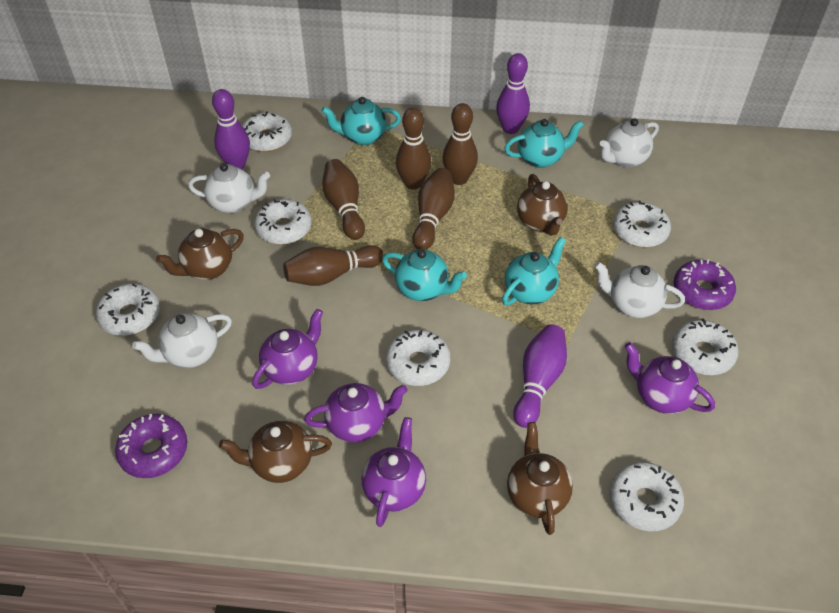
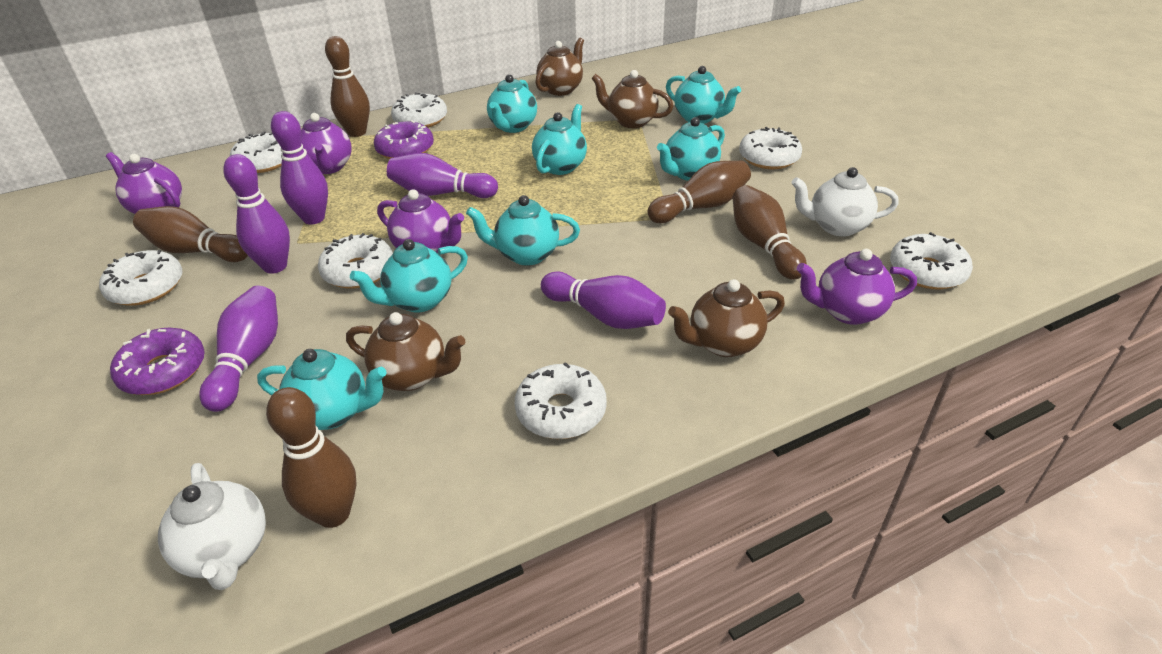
purple bowling pin: [212,89,250,169] [496,53,530,134] [513,324,567,428] = 3 -> [199,286,278,412] [223,154,290,274] [271,111,328,225] [387,153,498,198] [541,271,666,329] = 5
turquoise teapot: [321,97,401,145] [382,249,467,301] [502,237,566,305] [504,119,584,168] = 4 -> [257,349,387,430] [350,239,468,313] [466,195,580,266] [487,74,537,133] [532,104,587,175] [657,117,725,181] [666,66,741,124] = 7
white teapot: [132,313,232,368] [188,163,270,213] [594,262,685,318] [599,118,659,168] = 4 -> [158,463,266,590] [791,167,899,237] = 2

